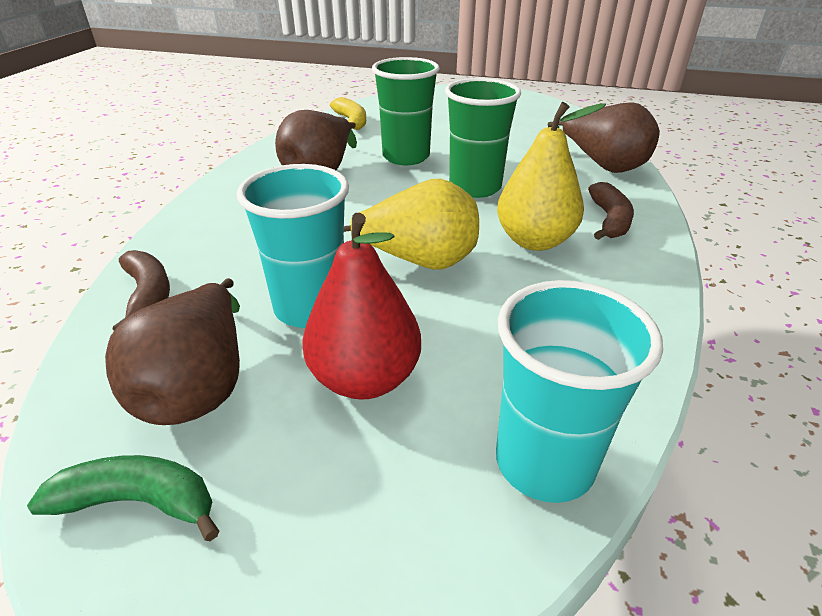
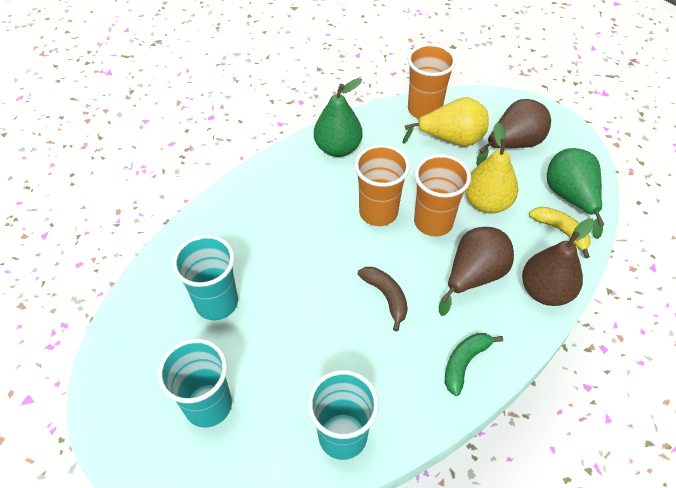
brown banana: [113,250,170,331] [588,182,634,240] = 2 -> [358,267,408,331] = 1
green cup: [372,57,440,165] [445,78,521,198] = 2 -> none = 0
green pear: none = 0 -> [314,78,363,157] [547,148,605,239] = 2
orange cup: none = 0 -> [354,144,410,226] [408,44,456,119] [414,154,471,236] = 3
red pear: [302,213,421,400] = 1 -> none = 0
turquoise cup: [237,164,349,328] [496,280,663,503] = 2 -> [157,338,232,428] [172,235,238,320] [307,370,379,460] = 3

